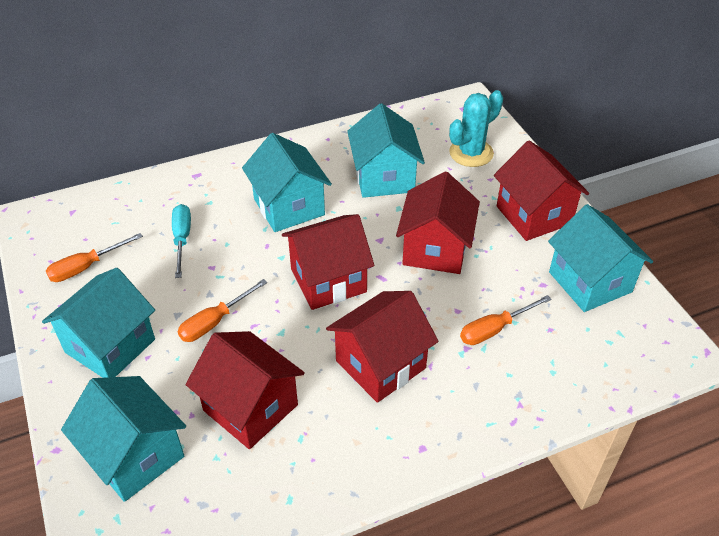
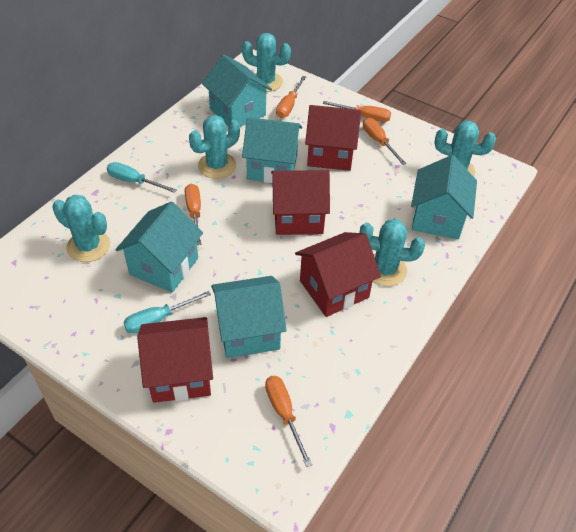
orange screwdriver: [46,233,143,282] [178,279,267,342] [460,295,551,345] = 3 -> [185,184,201,245] [265,376,312,467] [276,76,306,118] [323,101,391,122] [363,118,406,165] = 5
red house: [186,331,305,449] [282,214,374,310] [326,291,439,403] [396,171,480,274] [494,140,589,241] = 5 -> [137,317,213,403] [271,170,330,235] [295,232,381,317] [305,105,361,171] = 4
turquoise cactus: [449,90,503,167] = 1 -> [52,195,110,262] [189,115,240,179] [242,33,291,92] [359,219,425,286] [434,121,496,177] = 5
turquoise screwdriver: [172,204,191,278] = 1 -> [107,162,177,193] [123,291,211,334] = 2

